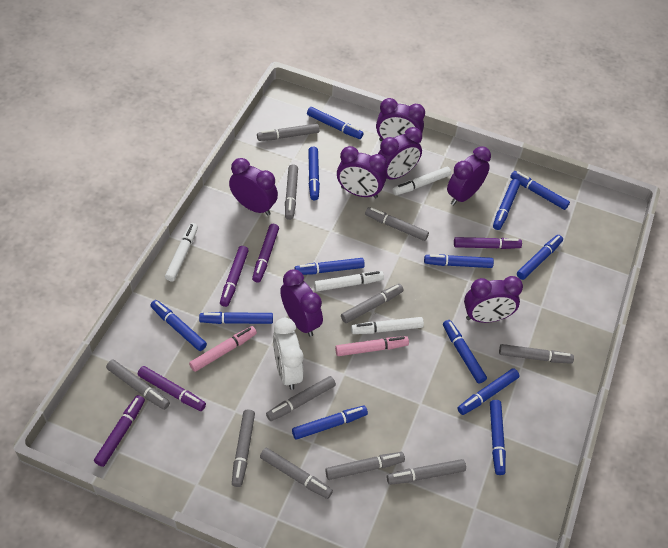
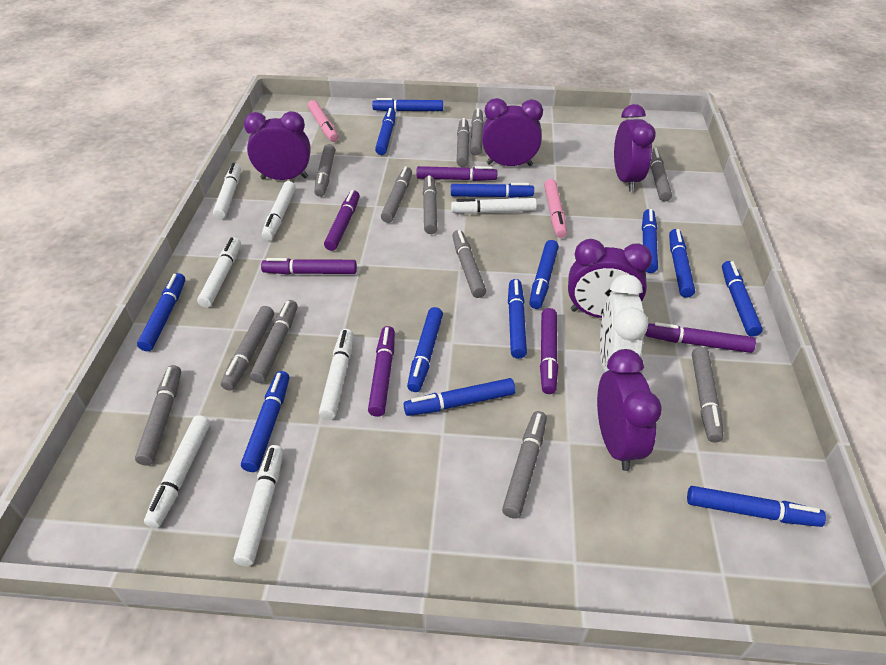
grey marker: [106,359,170,410] [232,410,255,487] [257,123,320,141] [260,448,333,499] [266,376,336,421] [285,164,298,220] [325,452,405,480] [341,284,404,323] [365,207,429,241] [387,459,466,485] [499,344,574,364] = 11 -> [135,365,181,466] [221,306,274,391] [250,300,298,383] [314,144,335,197] [381,166,412,223] [423,175,437,234] [452,230,486,298] [457,118,470,167] [470,108,484,155] [502,411,547,519] [650,148,672,202] [692,347,724,442] = 12
purple clock: [229,158,278,216] [280,269,323,337] [337,146,387,198] [376,98,425,141] [378,127,422,180] [447,146,491,205] [464,276,523,323] = 7 -> [244,111,311,180] [482,98,543,166] [568,239,652,318] [597,349,662,471] [614,104,656,191] = 5
purple marker: [94,395,145,467] [138,366,206,411] [220,246,249,307] [252,224,279,283] [454,237,522,249] = 5 -> [261,258,357,275] [324,190,360,251] [368,326,395,417] [416,166,497,181] [540,308,558,394] [645,322,756,353] = 6
white marker: [165,223,198,282] [314,271,384,291] [351,317,424,334] [393,167,451,195] = 4 -> [144,415,210,528] [197,237,241,308] [213,163,241,220] [234,445,283,566] [262,181,296,240] [319,329,353,420] [451,198,537,214] = 7

